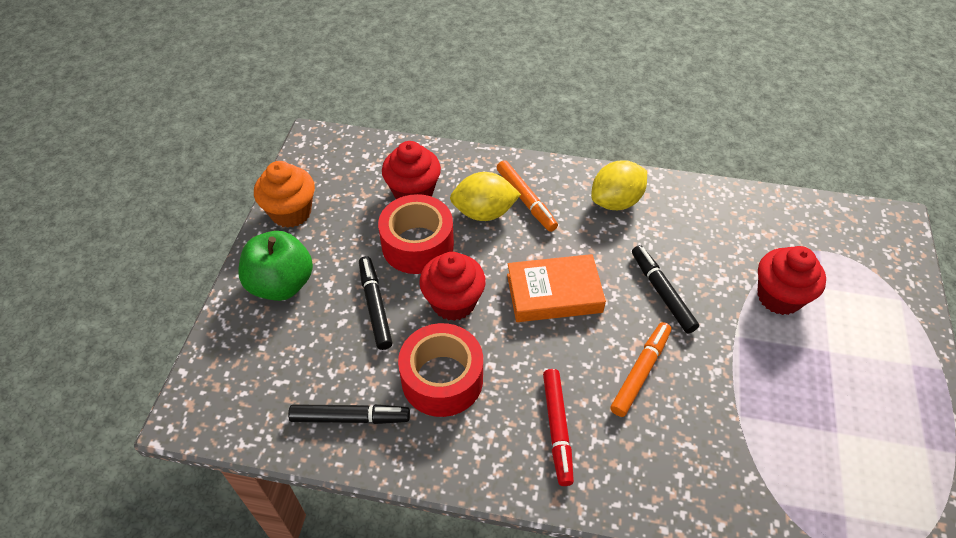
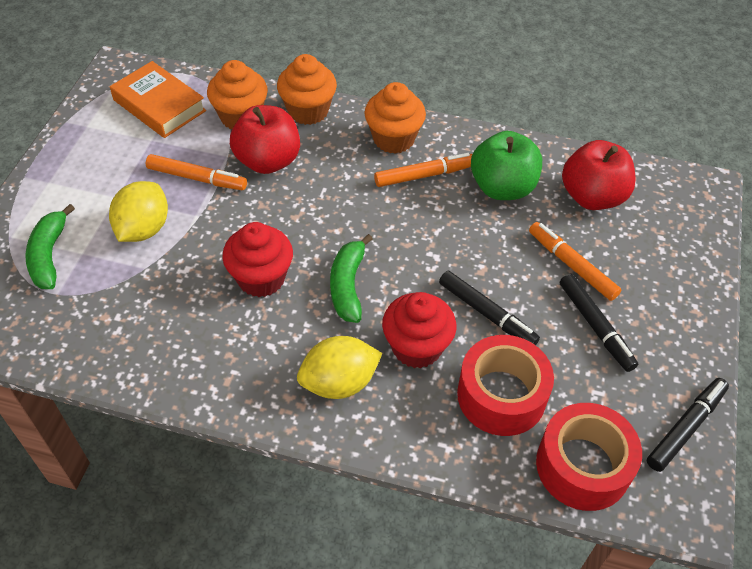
green banana: none = 0 -> [25,204,75,289] [330,234,373,323] = 2
orange cupcake: [254,161,315,228] = 1 -> [207,60,268,129] [277,54,337,125] [364,82,426,154] = 3
orange marker: [497,160,558,232] [610,322,671,417] = 2 -> [146,154,247,190] [374,153,472,187] [529,222,621,301] = 3
red apple: none = 0 -> [230,105,300,174] [562,140,636,210] = 2
red cupcake: [382,141,441,199] [419,252,486,321] [757,246,826,315] = 3 -> [222,222,293,297] [382,292,456,368] = 2
red marker: [543,369,574,486] = 1 -> none = 0

